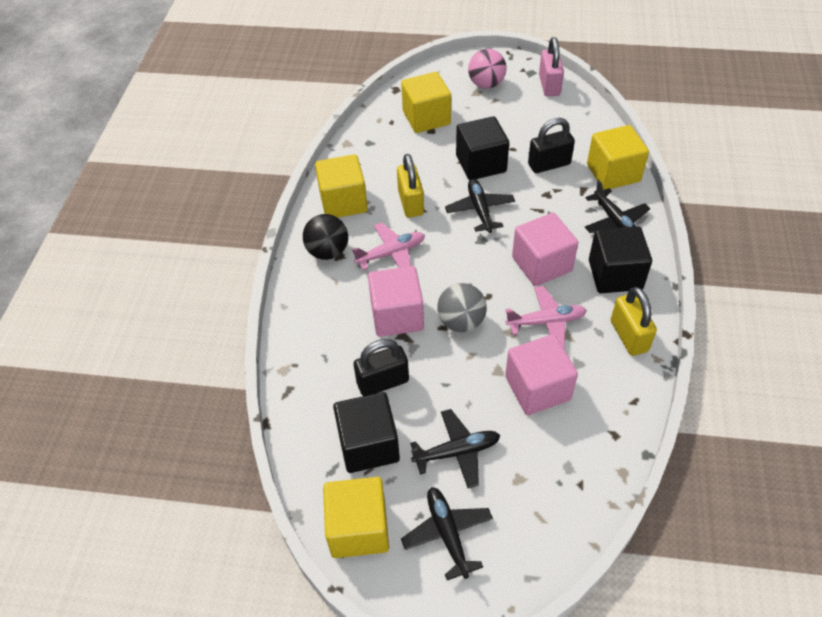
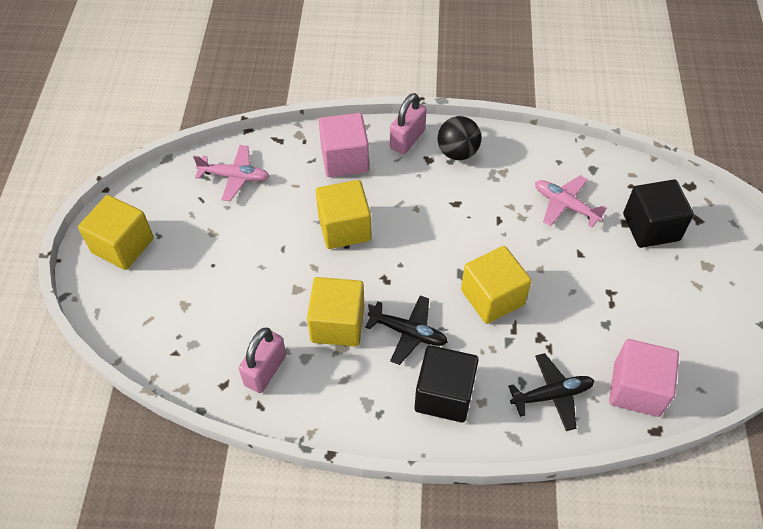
black cube: [333,392,400,473] [456,116,509,180] [589,226,652,293] = 3 -> [414,345,479,423] [623,179,694,248] = 2
black padlock: [354,339,409,396] [528,118,575,173] = 2 -> none = 0
black plane: [401,487,493,580] [410,409,500,488] [445,179,515,233] [585,180,650,233] = 4 -> [365,295,448,365] [508,353,594,431] = 2
grey ball: [437,283,487,332] = 1 -> none = 0
pink ball: [468,49,506,88] = 1 -> none = 0
pink cube: [368,266,424,337] [505,334,578,415] [512,213,578,286] = 3 -> [319,113,369,177] [609,339,679,417] = 2
pink padlock: [539,37,564,96] = 1 -> [239,328,286,393] [390,93,427,154] = 2
yellow padlock: [397,154,424,218] [611,287,657,356] = 2 -> none = 0

